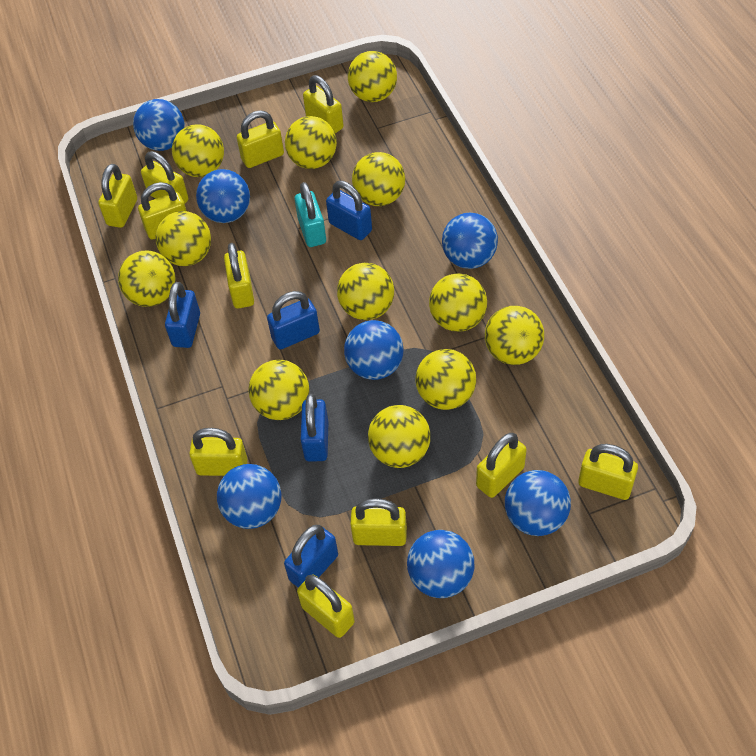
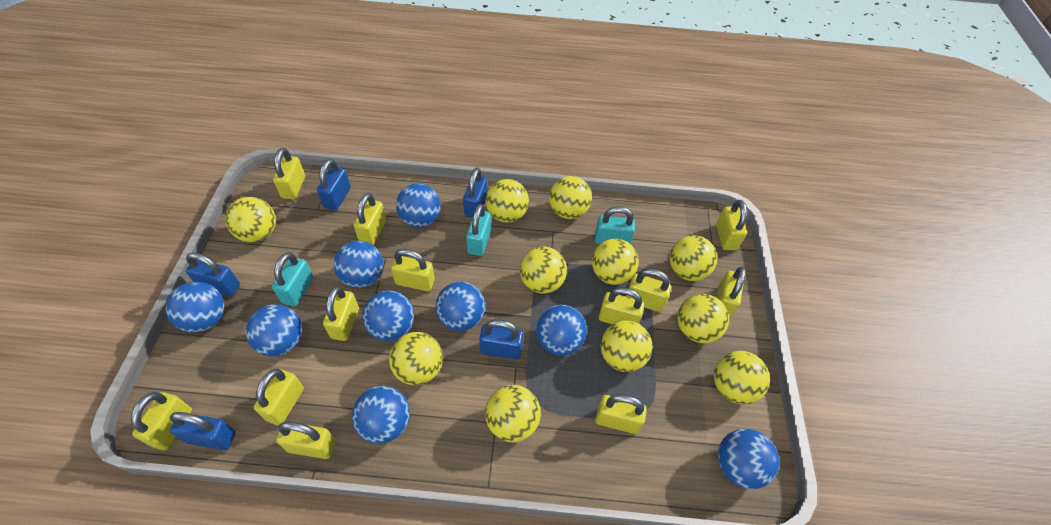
blue ball: [133,99,185,151] [196,169,250,223] [217,464,282,529] [344,320,403,380] [407,530,474,598] [442,212,498,269] [505,470,571,536] = 7 -> [166,282,224,333] [246,304,302,356] [334,241,383,288] [352,386,410,444] [362,291,414,341] [396,183,441,228] [436,282,485,331] [536,305,587,356] [718,429,779,489] = 9
turquoise padlock: [295,182,326,247] = 1 -> [272,252,313,307] [466,204,491,256] [595,206,635,244] = 3
yellow ball: [118,250,176,307] [156,211,211,266] [172,124,224,177] [248,360,309,420] [285,116,337,169] [337,263,394,320] [348,51,397,102] [352,152,405,206] [368,405,430,468] [415,349,476,410] [429,273,487,332] [485,306,544,365] = 12 -> [225,197,276,242] [389,332,443,385] [485,385,541,442] [486,179,529,223] [520,247,567,294] [549,176,592,219] [592,239,639,285] [600,320,653,372] [670,235,717,281] [678,294,729,343] [714,351,770,404] = 11
yellow padlock: [98,164,137,228] [138,182,186,240] [141,151,188,204] [189,428,248,476] [224,243,254,309] [237,110,284,168] [297,575,355,638] [303,75,344,133] [350,498,407,546] [476,433,527,498] [578,444,638,500] = 11 -> [131,392,192,450] [254,369,304,425] [273,148,305,199] [276,422,336,459] [323,286,359,341] [353,193,387,245] [391,249,435,291] [595,394,647,434] [599,287,644,324] [626,269,671,312] [716,200,747,250] [716,267,746,319] = 12

